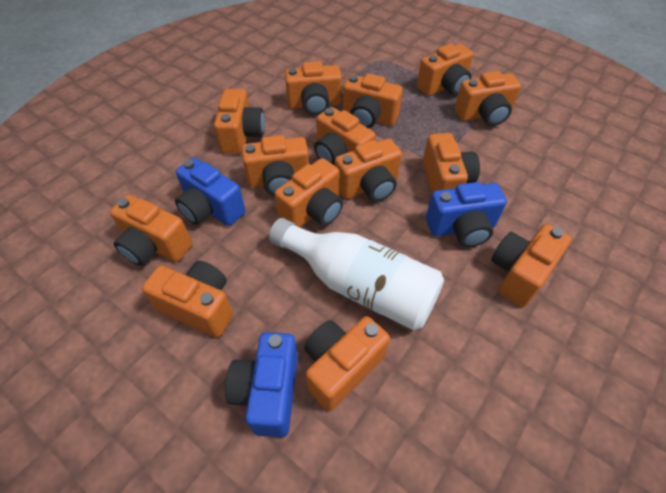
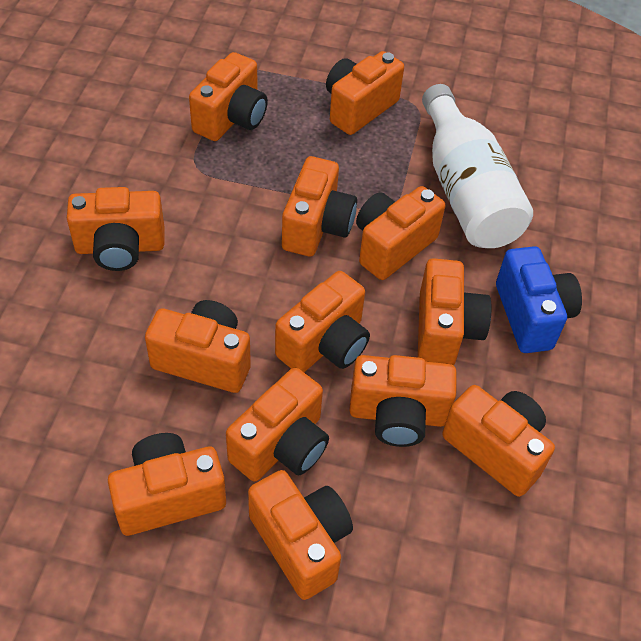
blue camera: [175,158,245,226] [225,332,298,437] [426,182,507,247] = 3 -> [496,246,582,353] = 1
orange camera: [110,195,192,266] [142,261,233,338] [214,89,265,154] [242,135,309,196] [274,158,343,227] [285,61,342,115] [304,316,390,411] [314,107,376,166] [335,139,402,202] [343,74,403,128] [417,44,473,96] [423,133,480,193] [455,71,521,126] [491,224,572,307] = 14 -> [67,187,164,271] [108,433,226,536] [145,300,251,393] [189,52,268,141] [226,368,329,481] [248,470,353,600] [275,271,370,372] [282,156,357,257] [326,51,404,135] [349,355,457,447] [356,186,445,280] [418,258,492,365] [442,385,555,497] = 13

